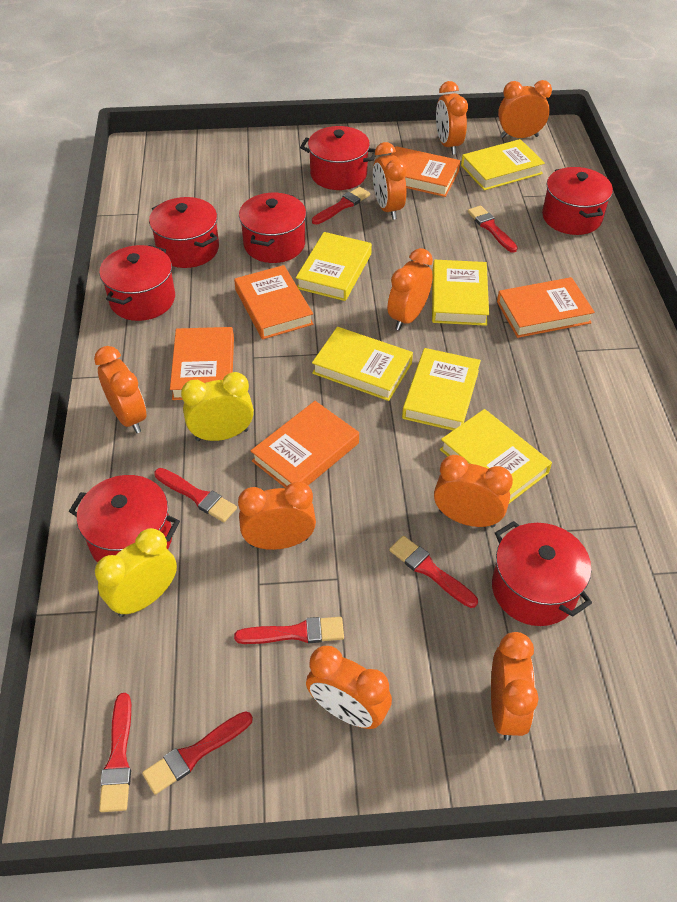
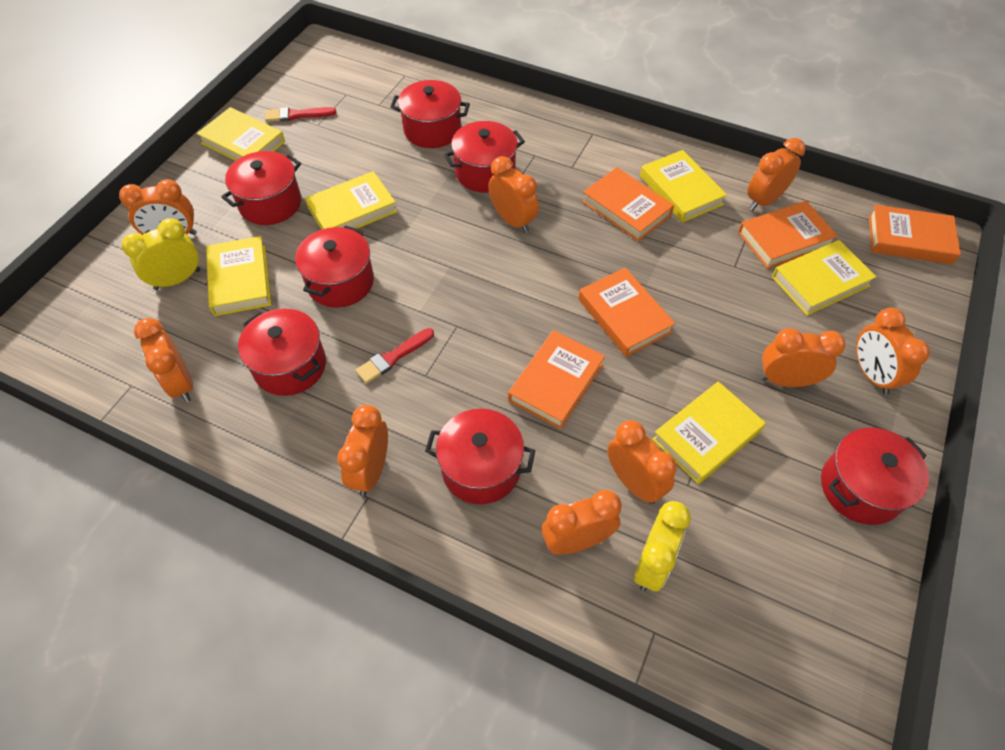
red brush: [99,693,131,812] [142,711,253,795] [154,468,237,522] [234,617,344,644] [312,187,370,224] [389,536,478,608] [468,206,518,253] = 7 -> [265,107,336,122] [355,328,434,384] = 2

